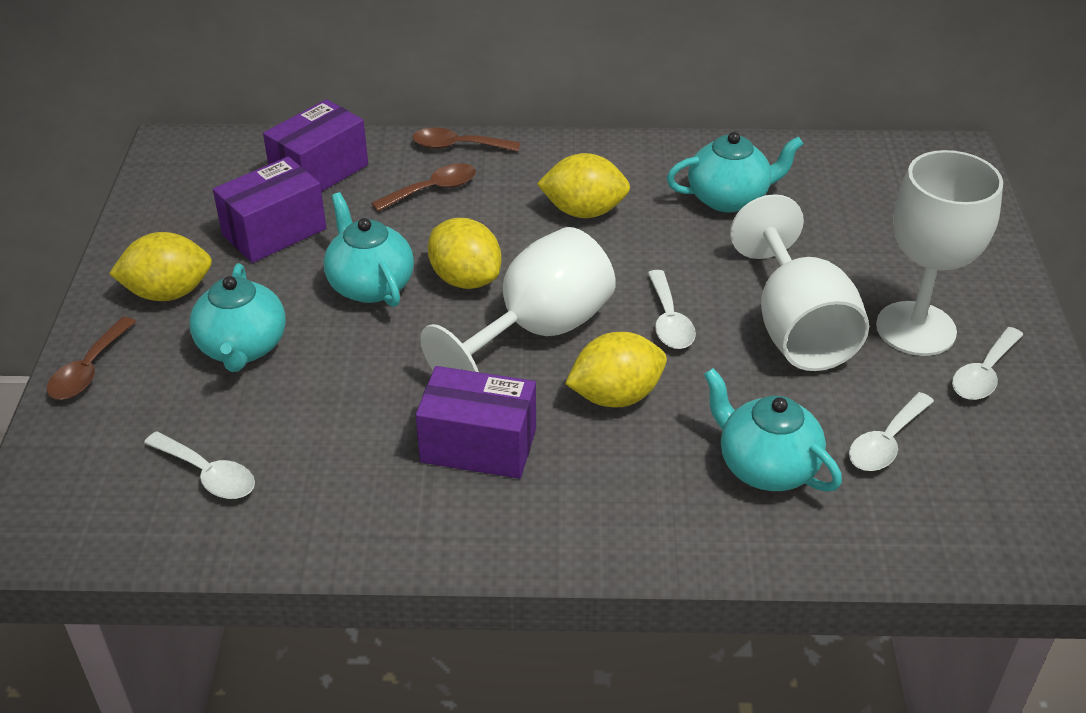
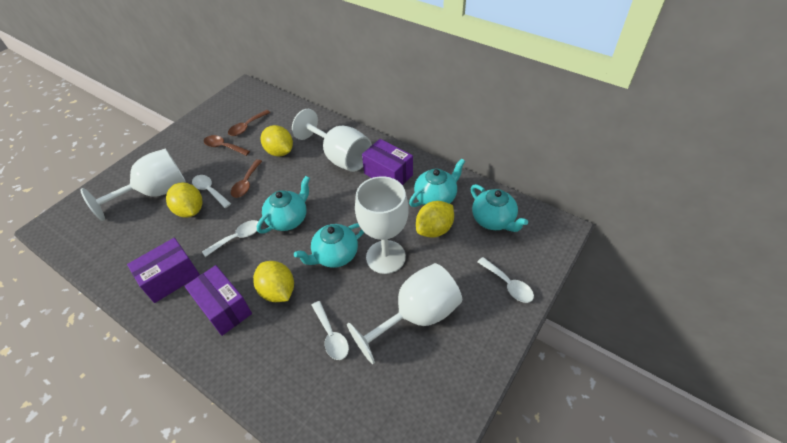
white goblet: [420,227,616,372] [730,194,869,371] [876,150,1003,356] = 3 -> [80,148,186,221] [292,109,372,172] [347,263,462,364] [355,176,409,274] = 4

